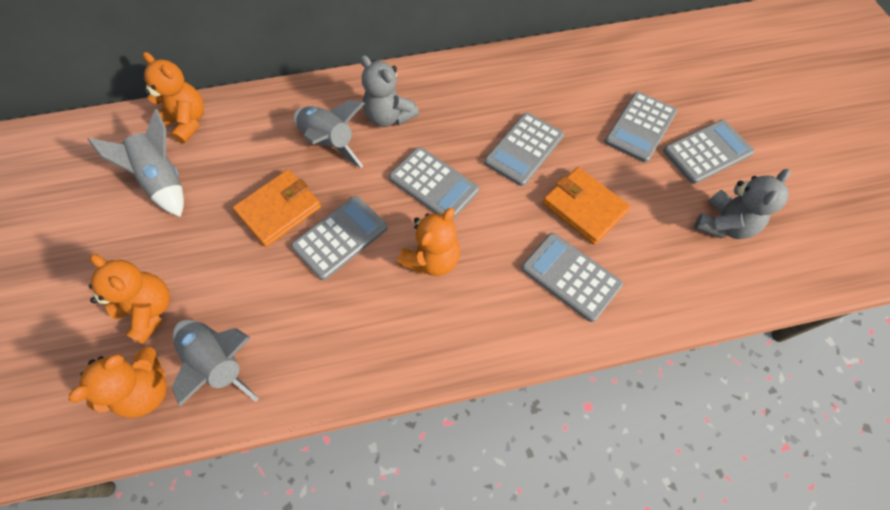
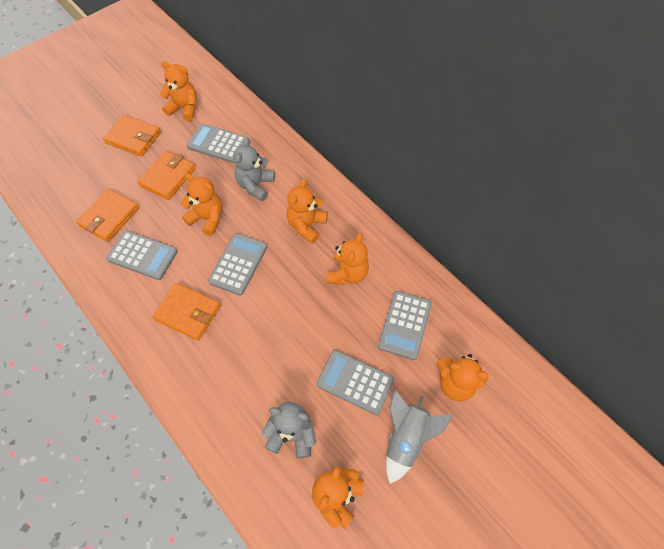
grey calculator: [291,196,388,280] [389,147,479,220] [484,113,564,186] [522,233,623,322] [605,92,677,163] [663,120,754,184] = 6 -> [107,231,178,280] [187,124,248,163] [208,233,267,296] [316,350,394,415] [378,291,432,360] = 5
grey rocket: [88,109,184,217] [172,320,259,407] [294,100,365,168] = 3 -> [386,389,453,484] = 1
orange teddy bear: [69,347,167,418] [89,254,170,344] [142,52,204,144] [397,208,460,276] = 4 -> [160,61,197,121] [181,173,222,236] [286,179,328,244] [312,466,364,529] [326,233,369,285] [437,354,489,402] = 6
orange wallet: [233,169,321,247] [543,167,631,245] = 2 -> [76,189,139,242] [103,115,161,157] [137,151,196,200] [152,283,221,341] = 4

